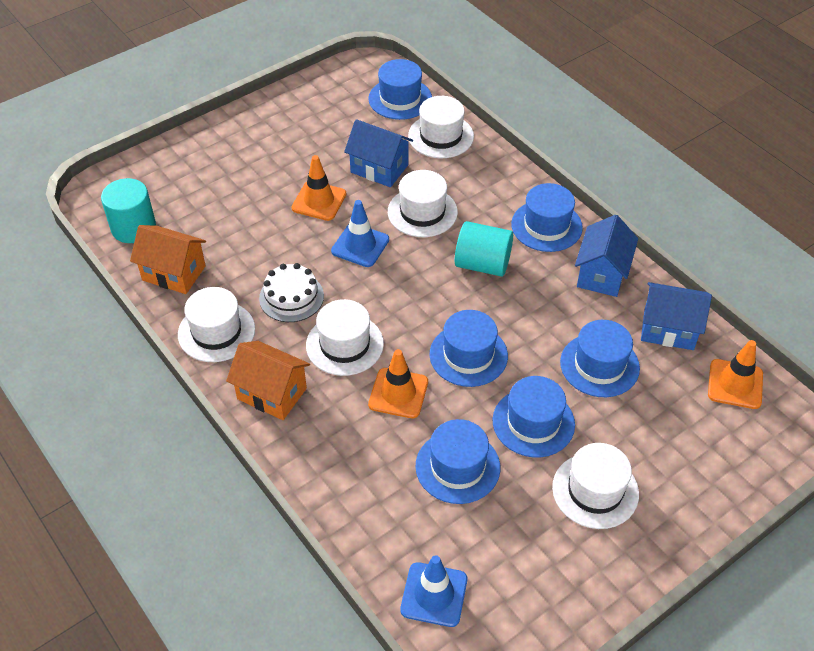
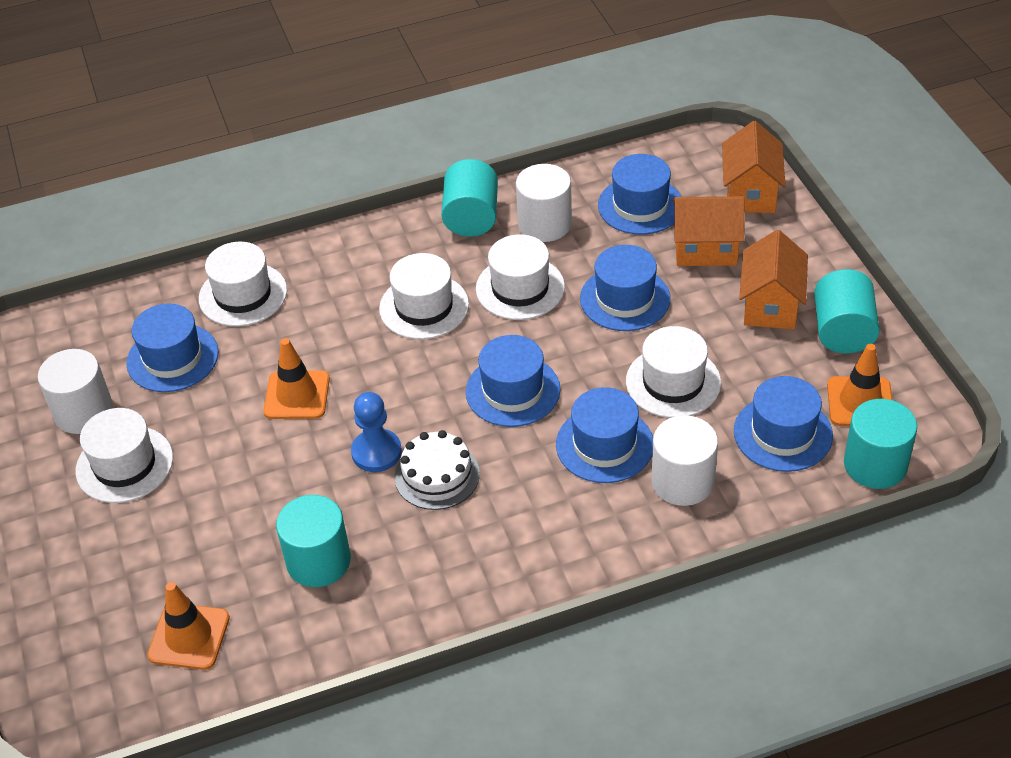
blue house: [344,119,413,187] [575,215,638,297] [641,282,712,350] = 3 -> none = 0
blue pawn: none = 0 -> [351,392,402,472] = 1
blue traffic cone: [331,200,389,267] [400,555,467,627] = 2 -> none = 0
orange house: [130,225,206,294] [226,341,310,420] = 2 -> [673,196,744,266] [722,121,786,213] [739,230,808,329] = 3
turquoise cylinder: [101,178,156,243] [455,221,513,277] = 2 -> [276,495,351,587] [441,159,498,237] [814,269,880,353] [844,399,917,489] = 4
white cylinder: none = 0 -> [38,349,113,434] [516,164,572,242] [651,415,718,506] = 3

